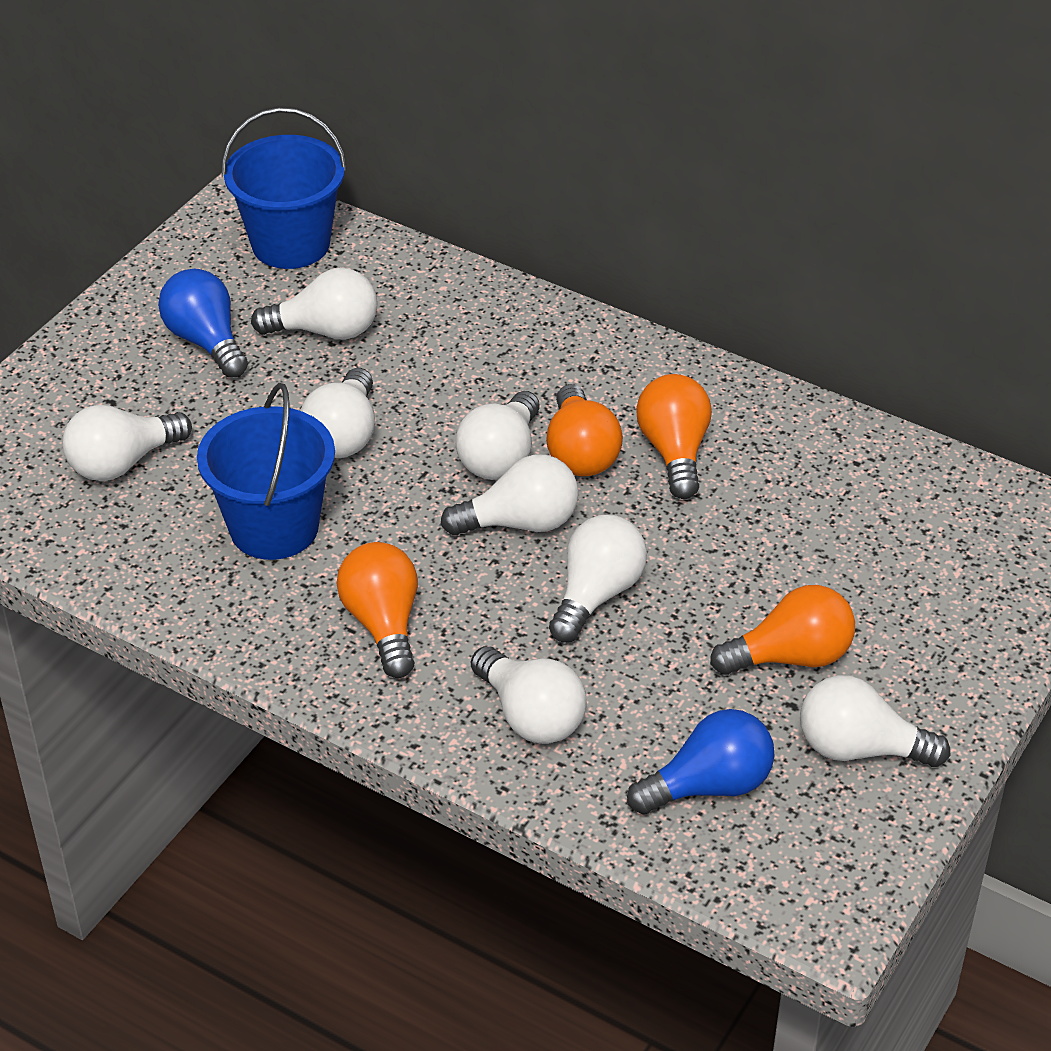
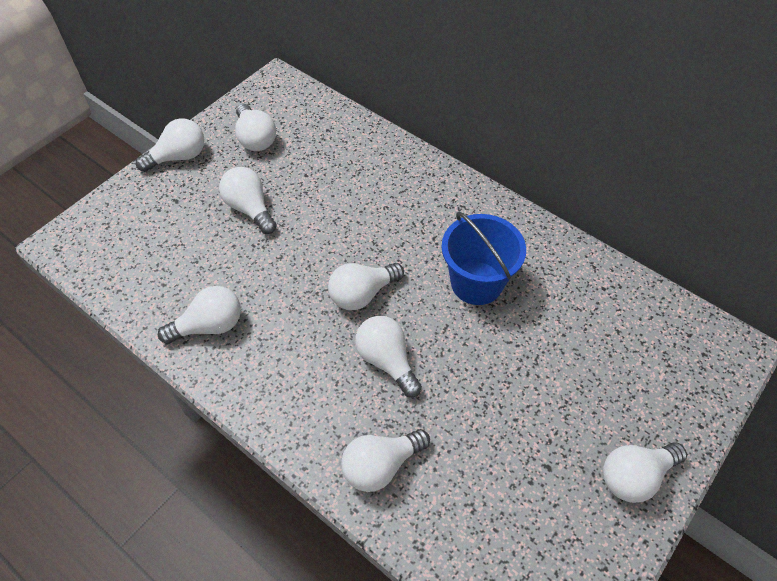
blue bucket: [197,383,335,560] [222,107,347,269] = 2 -> [442,212,526,305] = 1
blue light bulb: [158,269,248,378] [627,709,774,814] = 2 -> none = 0
orange light bulb: [337,542,418,678] [546,384,623,476] [636,374,712,499] [710,585,855,675] = 4 -> none = 0

